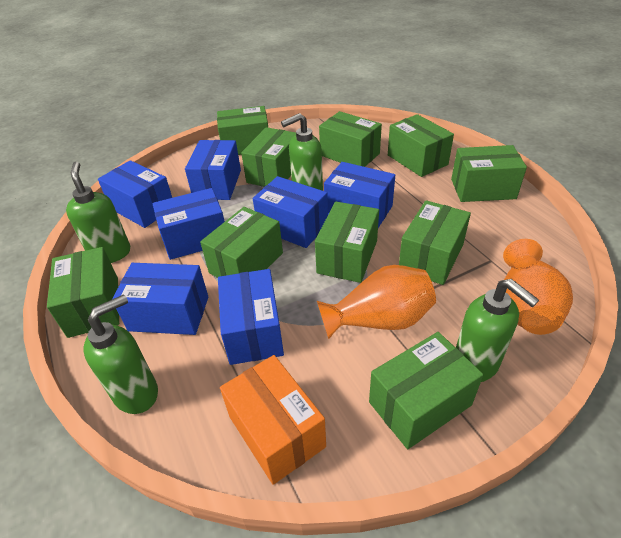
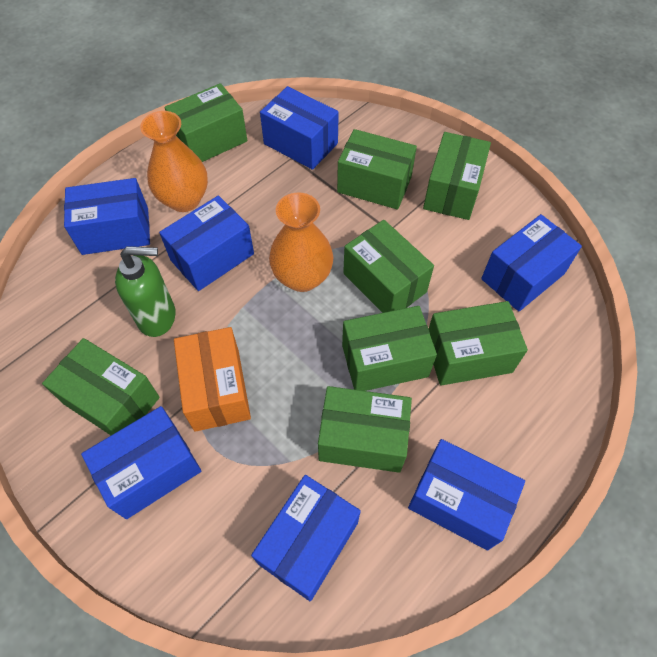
green box: [47,247,119,338] [200,207,283,278] [217,106,268,155] [241,127,296,187] [315,202,379,283] [319,111,382,167] [369,332,483,449] [388,114,454,177] [399,200,471,285] [451,145,527,202] = 10 -> [42,338,160,435] [164,83,247,162] [318,386,412,473] [337,129,417,210] [342,306,437,391] [343,220,434,313] [423,132,491,220] [429,301,528,386] = 8
green soap dispenser: [66,162,130,263] [83,294,158,414] [281,113,323,191] [456,279,539,382] = 4 -> [115,246,176,337] = 1

